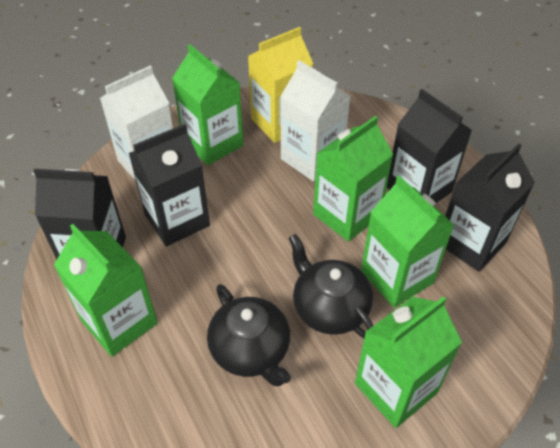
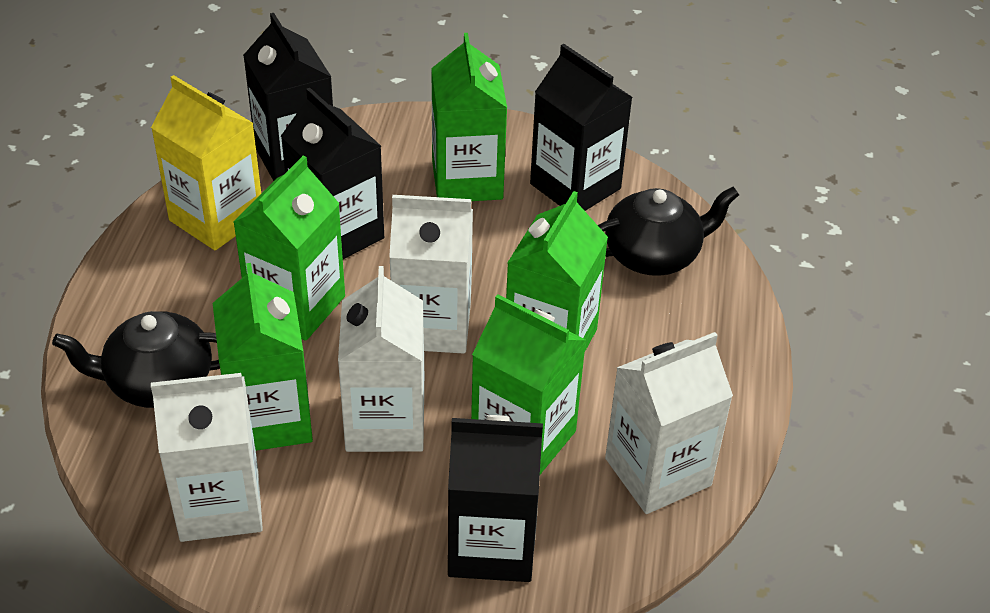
white carton: [100,65,173,180] [280,60,350,182] = 2 -> [151,373,263,542] [338,266,424,452] [389,195,473,354] [605,332,733,514] = 4

